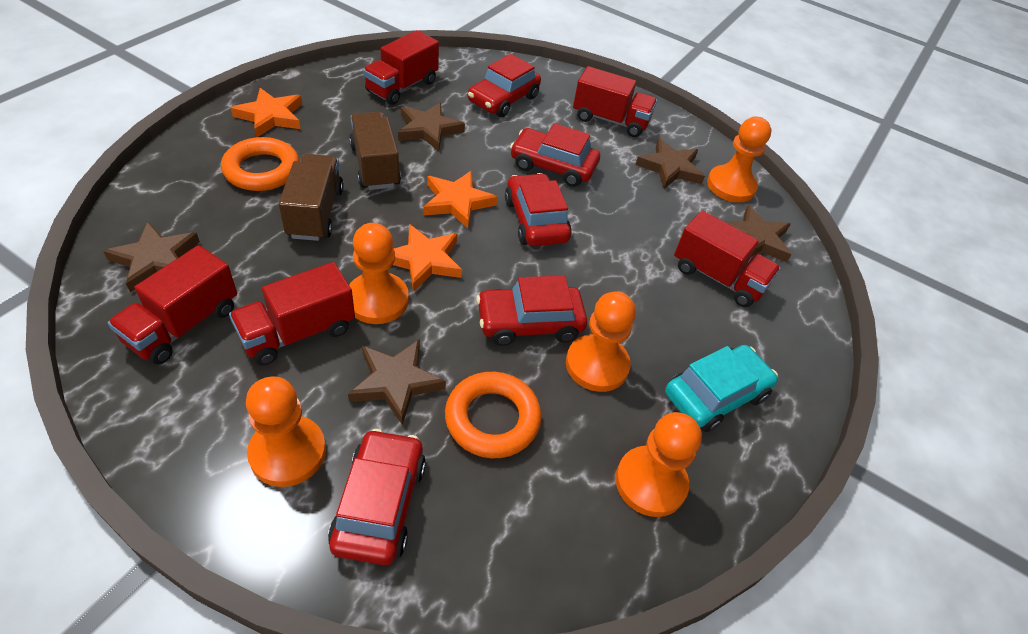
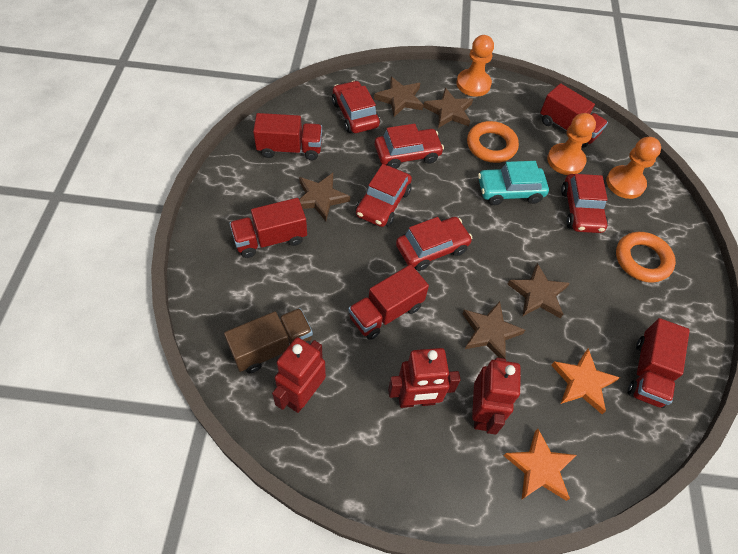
brown truck: [279,154,344,241] [349,112,401,190] = 2 -> [224,308,313,373] = 1
orange pawn: [246,376,326,487] [349,223,409,324] [566,291,636,392] [615,412,702,517] [707,117,771,203] = 5 -> [456,35,494,97] [547,113,596,175] [606,137,661,199] = 3
orange star: [231,88,302,137] [393,224,462,292] [423,171,497,229] = 3 -> [503,429,576,501] [551,349,620,414] = 2
red robot: none = 0 -> [272,337,326,413] [388,348,461,408] [472,358,521,435] = 3

